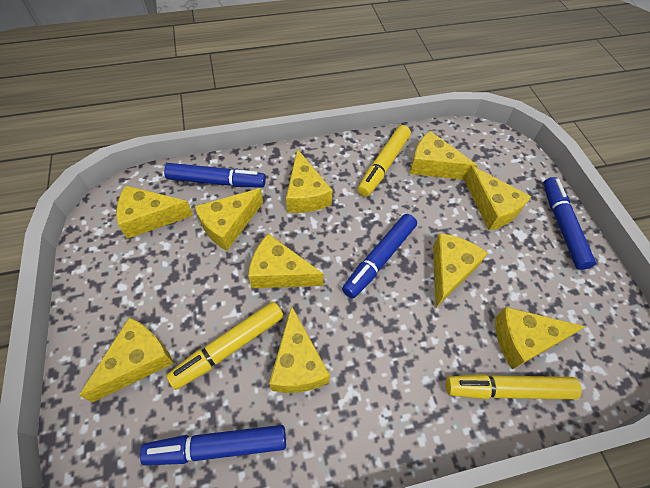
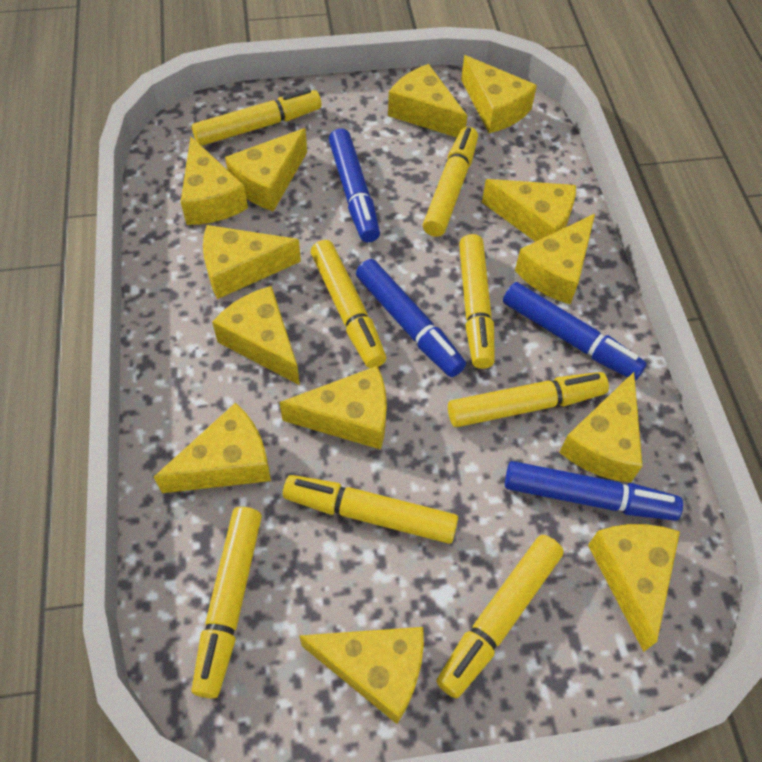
yellow cheese: [79,318,174,402] [116,185,193,239] [195,188,263,251] [248,233,324,288] [269,306,330,393] [286,149,333,213] [410,131,478,180] [433,233,488,308] [465,166,531,230] [495,307,586,370] = 10 -> [154,403,271,493] [181,137,248,225] [203,225,301,299] [212,286,300,385] [225,128,307,212] [279,366,387,450] [299,627,424,724] [388,64,467,137] [461,55,537,133] [482,179,576,242] [515,214,595,305] [559,372,642,483] [588,524,680,652] = 13
yellow marker: [166,302,284,390] [358,125,411,197] [446,374,582,399] = 3 -> [192,88,322,146] [192,507,262,699] [283,475,458,544] [311,240,386,368] [423,127,478,237] [436,535,564,698] [448,372,609,427] [459,234,495,369] = 8

